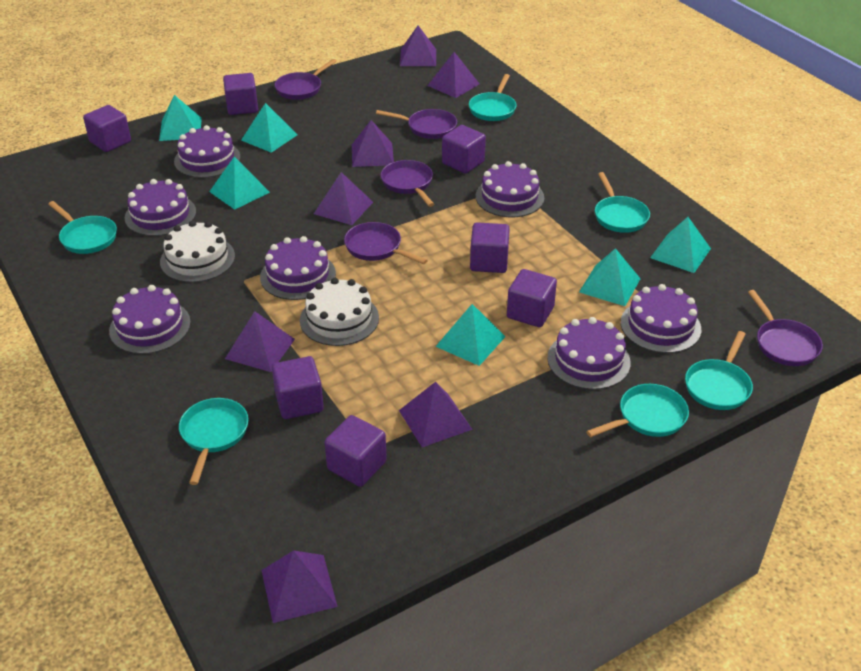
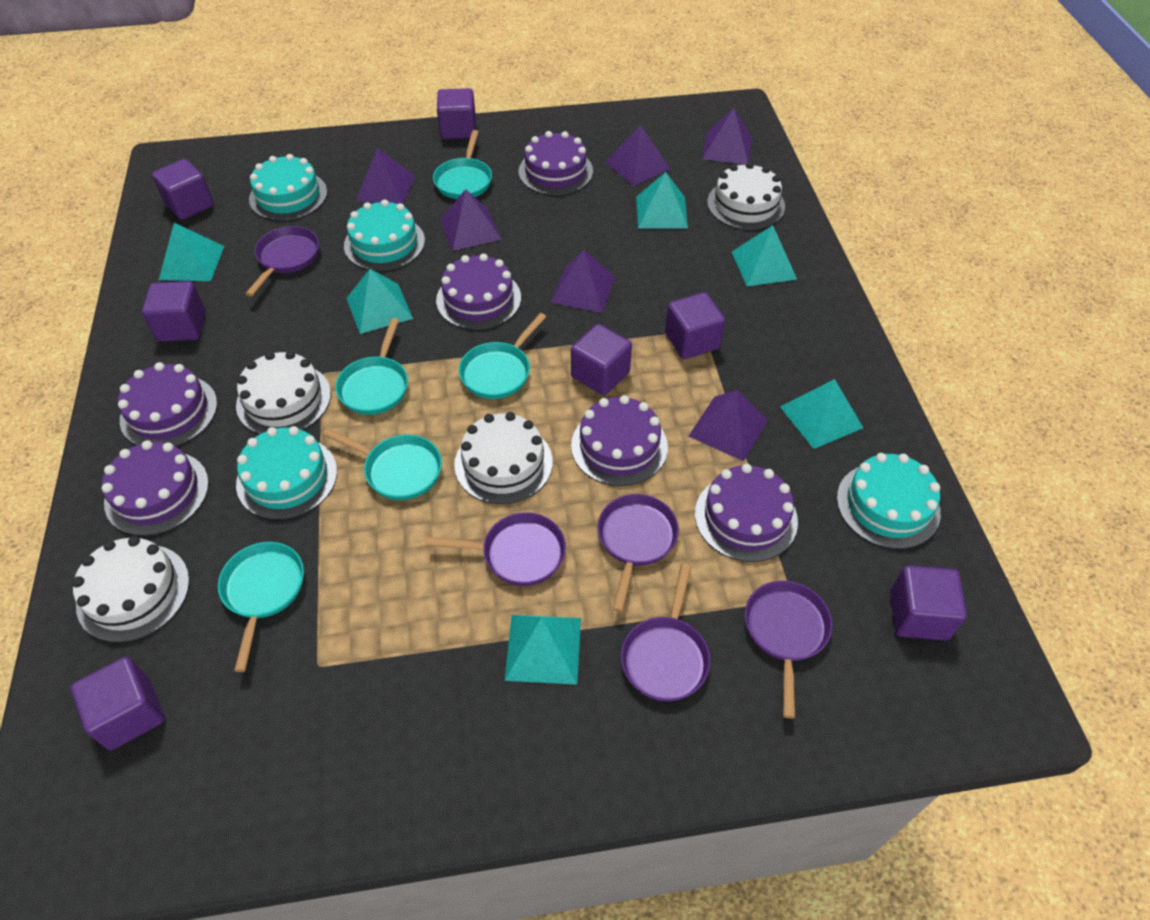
purple cake: [109,285,191,354] [125,179,196,236] [174,125,241,178] [260,236,336,300] [476,161,544,217] [547,317,631,390] [621,284,701,353] = 7 -> [102,440,209,536] [118,362,217,446] [436,253,521,330] [518,131,593,195] [571,395,668,486] [695,463,798,562] = 6
purple pyramid: [225,311,295,372] [261,550,338,623] [314,172,373,225] [352,120,394,167] [399,382,473,447] [400,25,436,66] [427,52,480,98] = 7 -> [356,148,415,204] [440,189,502,251] [550,250,616,313] [605,125,671,186] [689,390,768,461] [702,108,752,164] = 6
turquoise cake: none = 0 -> [236,426,337,520] [249,154,327,221] [344,199,425,271] [837,453,941,549] = 4
turquoise pan: [48,201,117,254] [179,398,249,485] [469,74,516,121] [586,384,689,437] [595,172,650,233] [685,331,753,410] = 6 -> [218,542,304,672] [322,428,442,500] [335,318,408,415] [433,130,492,199] [459,313,546,399] = 5
white cake: [160,221,235,283] [300,278,379,346] = 2 -> [72,536,190,643] [236,351,331,434] [454,412,553,504] [707,162,785,230] = 4

